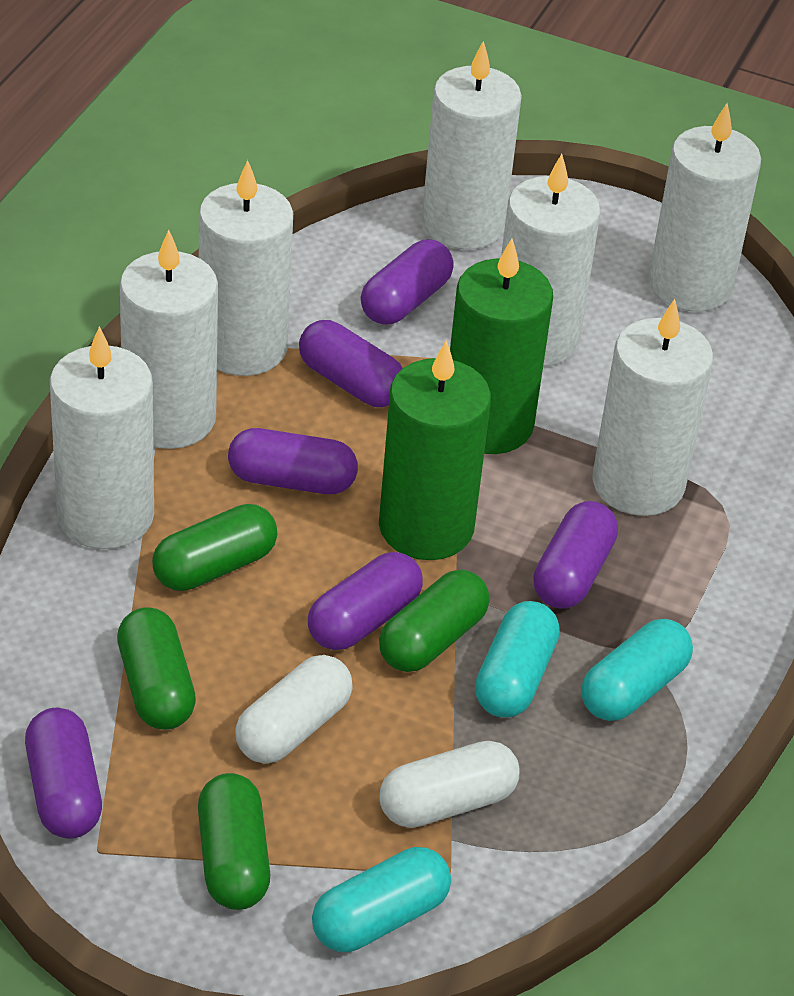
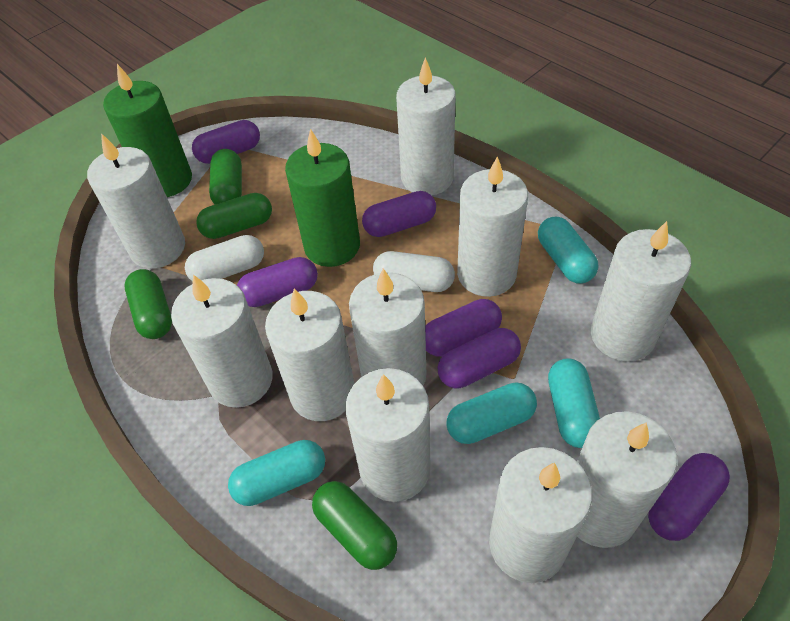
turquoise capsule: [312,847,451,952] [475,601,560,717] [581,619,693,721] = 3 -> [228,440,325,506] [447,382,537,444] [538,217,599,283] [548,358,600,448] = 4
white candle: [50,326,154,549] [120,230,218,449] [199,160,293,376] [422,41,522,250] [501,154,600,366] [592,299,713,516] [648,103,761,312] = 7 -> [87,133,185,269] [171,275,273,408] [265,288,354,421] [345,368,431,502] [349,268,426,385] [396,57,456,195] [457,156,528,297] [489,447,592,583] [577,411,677,548] [591,221,691,362] = 10

